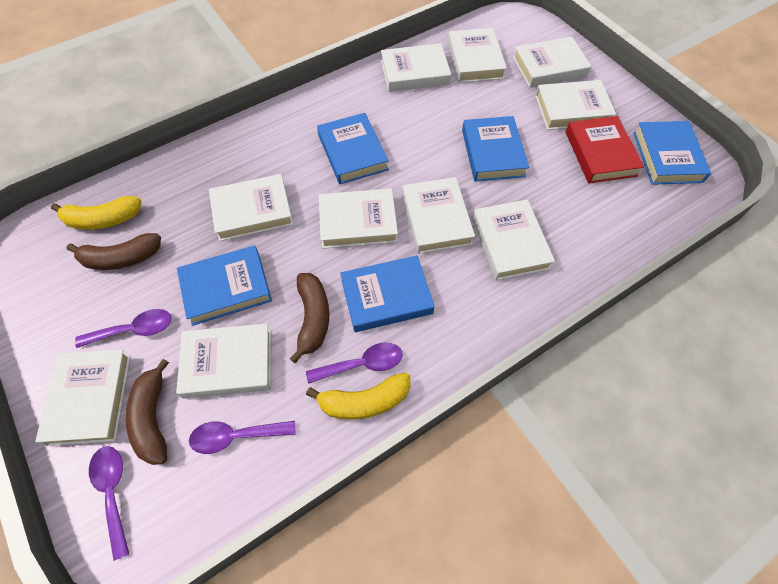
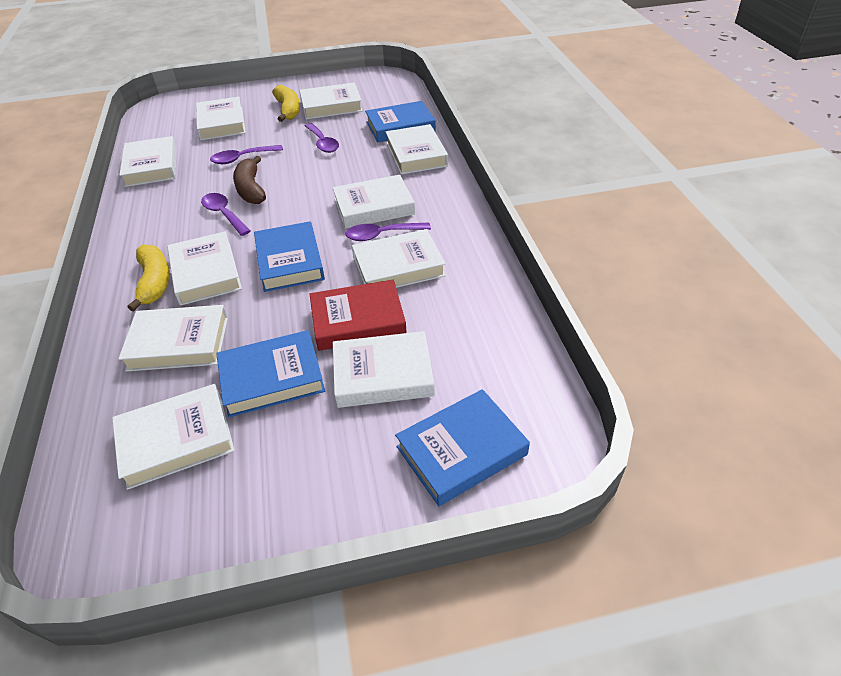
blue book: [177,245,272,326] [317,113,389,184] [340,255,435,332] [462,116,529,182] [633,121,711,185] = 5 -> [216,330,325,418] [254,222,325,292] [365,101,436,142] [395,389,530,506] = 4
brown banana: [66,233,161,270] [126,359,169,465] [290,273,329,363] = 3 -> [233,156,266,204] = 1

